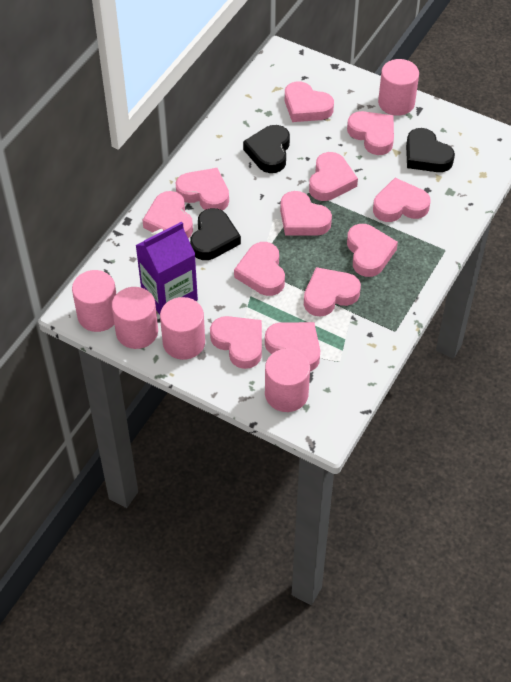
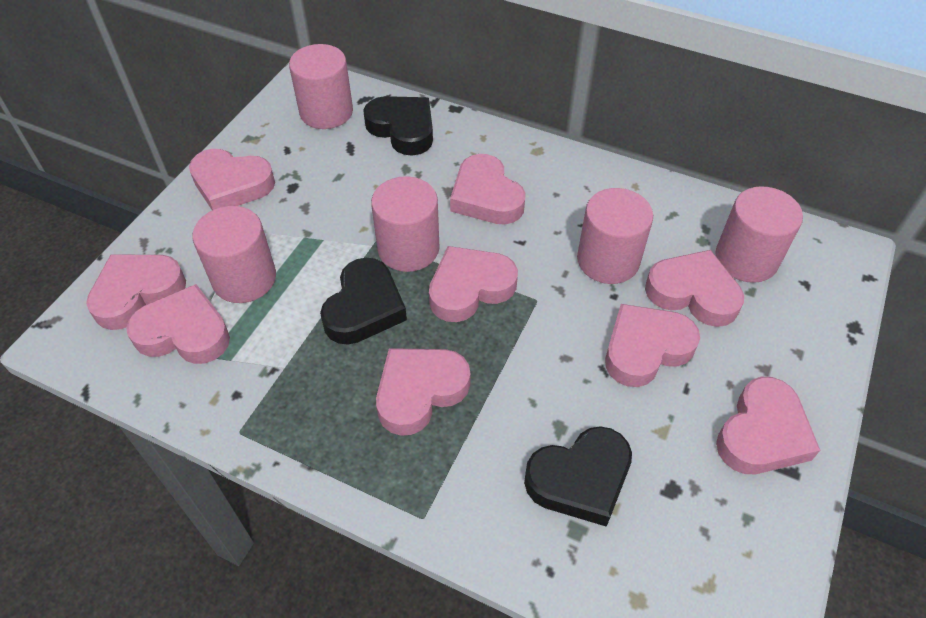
pink heart: [143,191,193,238] [175,168,229,210] [210,316,262,369] [234,242,285,296] [265,322,320,371] [280,191,332,236] [285,81,334,122] [304,267,361,317] [309,152,358,201] [347,111,394,155] [347,224,398,277] [373,178,431,222] = 12 -> [86,254,186,330] [126,284,230,364] [189,149,275,210] [376,348,471,436] [429,246,518,322] [450,154,526,225] [605,304,700,387] [645,250,744,327] [716,377,820,474] = 9
purple carton: [135,222,198,315] = 1 -> none = 0

